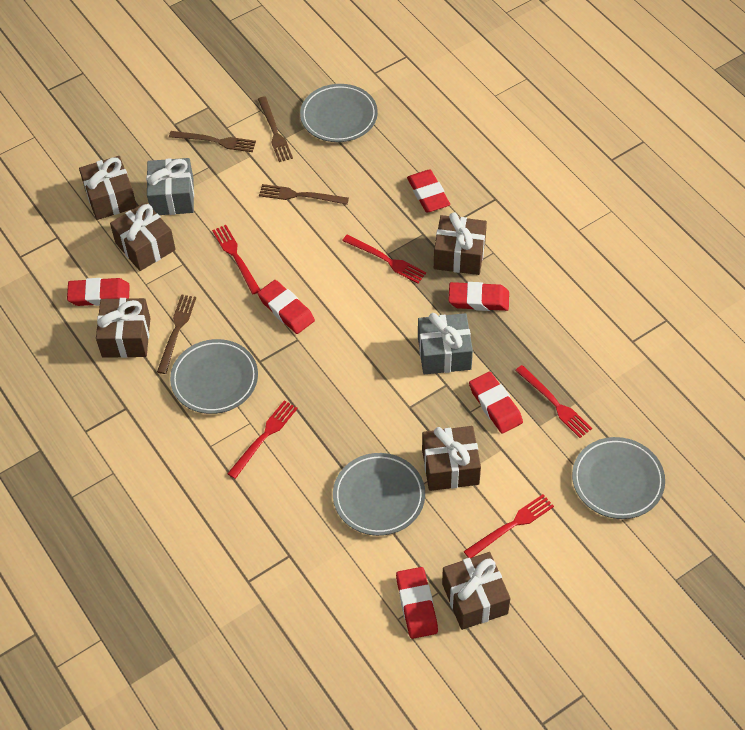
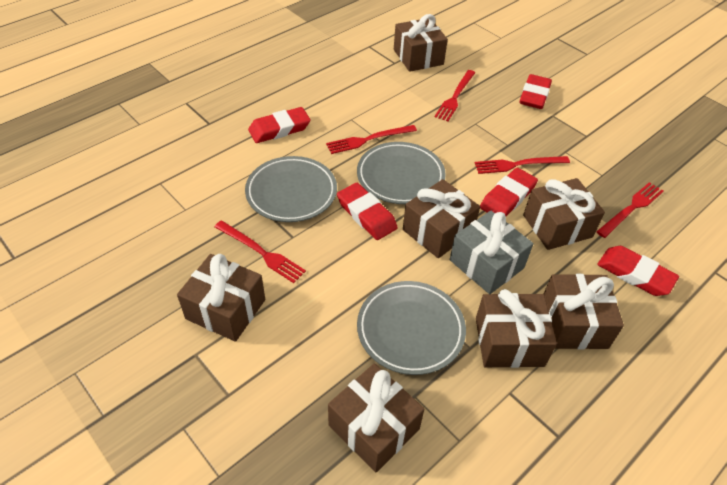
brown fork: [157,294,196,374] [169,131,256,152] [258,96,293,162] [259,184,349,205] = 4 -> none = 0
brown gift: [79,156,137,220] [96,298,150,358] [110,202,176,271] [422,426,481,491] [434,212,487,275] [442,552,511,630] = 6 -> [177,254,265,342] [328,363,424,472] [394,14,448,72] [403,179,480,258] [476,289,557,368] [523,178,605,250] [544,274,624,349] = 7
grey gift: [146,158,194,215] [418,313,473,374] = 2 -> [450,211,533,294] = 1
grey plate: [170,339,258,414] [300,84,378,142] [333,453,425,536] [572,437,665,519] = 4 -> [245,156,337,222] [357,142,446,204] [357,281,466,375] = 3
red eraser: [67,278,130,306] [257,280,315,334] [396,567,438,639] [407,170,450,213] [448,282,509,311] [469,372,523,433] = 6 -> [248,107,311,143] [337,183,398,240] [480,168,538,216] [520,74,552,109] [597,246,679,296] = 5

